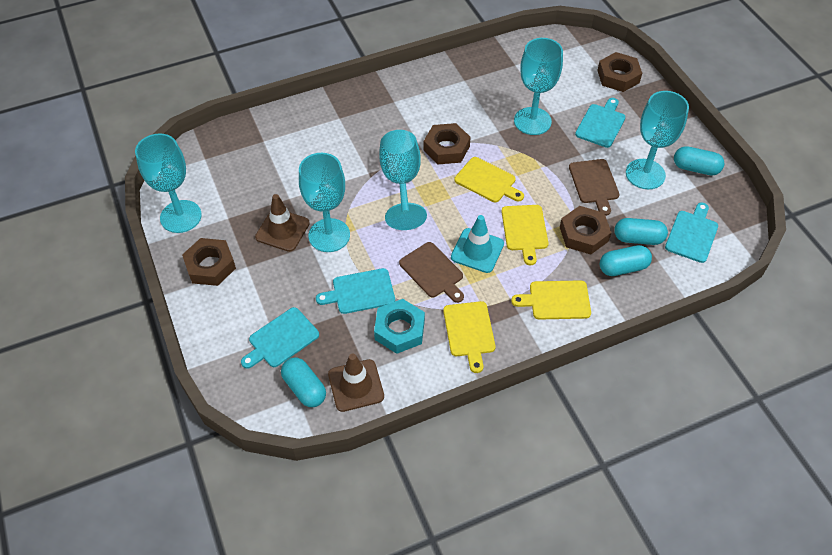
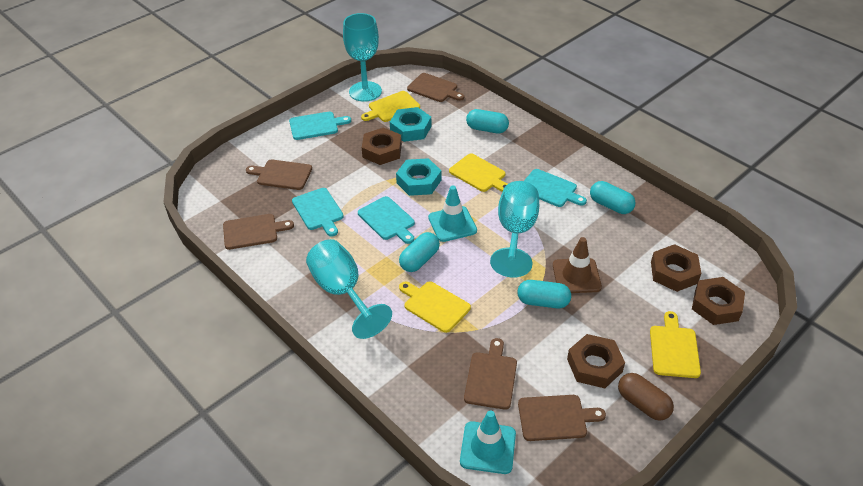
brown capsule: none = 0 -> [618,373,674,421] = 1
brown cutting board: [399,242,464,303] [569,159,620,216] = 2 -> [223,214,294,250] [246,159,312,190] [407,73,464,102] [464,338,517,410] [518,395,606,441] = 5
brown traffic cone: [255,194,310,252] [328,354,384,412] = 2 -> [553,237,602,293] = 1
turquoise goblet: [135,133,202,233] [299,153,350,252] [379,130,427,230] [514,38,563,135] [626,91,689,189] = 5 -> [306,239,392,339] [343,13,382,102] [490,181,539,278] = 3
turquoise nut: [374,299,425,354] = 1 -> [390,107,431,142] [396,158,441,196] = 2
turquoise traffic cone: [451,215,504,273] = 1 -> [428,186,477,242] [460,410,516,474] = 2

